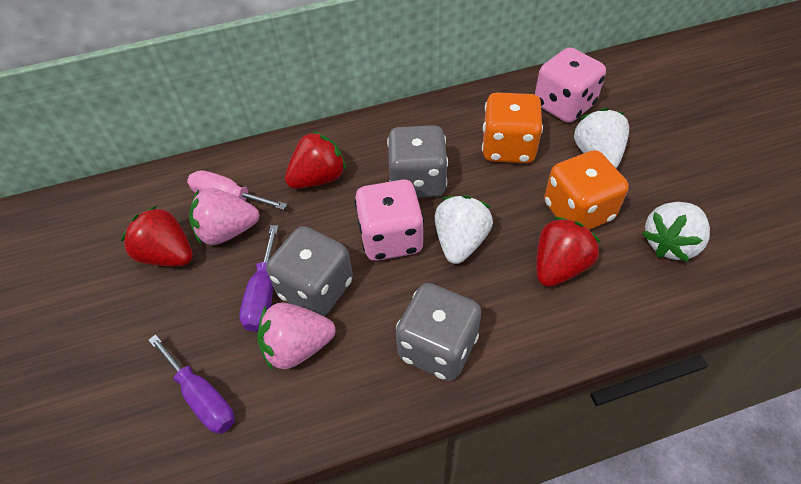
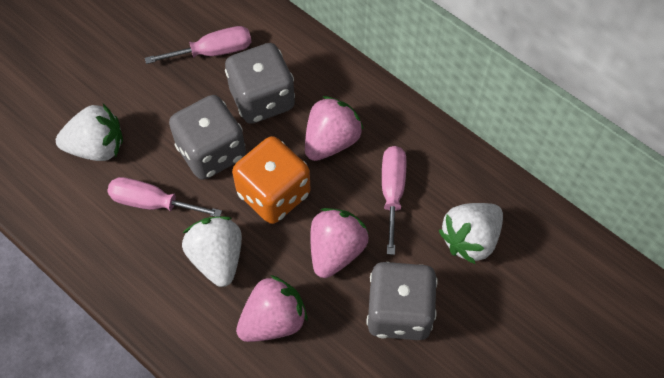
orange dice: [482,92,543,163] [544,150,629,230] = 2 -> [232,136,311,224] = 1
pink dice: [354,179,424,261] [535,47,606,123] = 2 -> none = 0
pink screwdriver: [187,170,287,210] = 1 -> [107,177,222,217] [145,26,252,64] [382,146,406,255] = 3
pink strawberry: [189,188,259,245] [257,303,336,370] = 2 -> [236,275,307,342] [305,96,364,161] [310,208,369,278] = 3
purple screwdriver: [148,334,235,434] [240,225,278,332] = 2 -> none = 0
red strawberry: [121,206,193,266] [285,131,346,189] [537,217,601,287] = 3 -> none = 0

